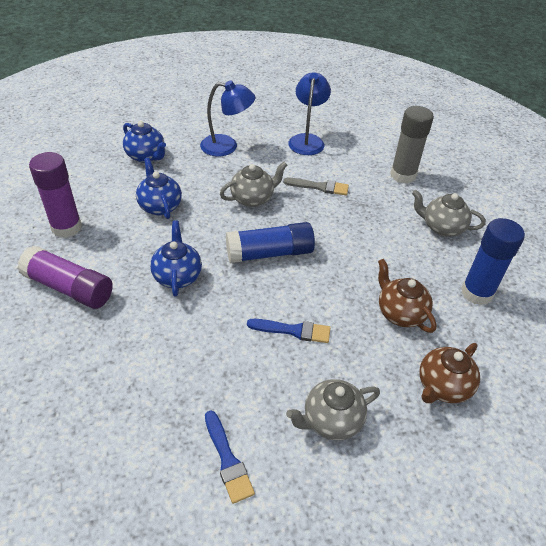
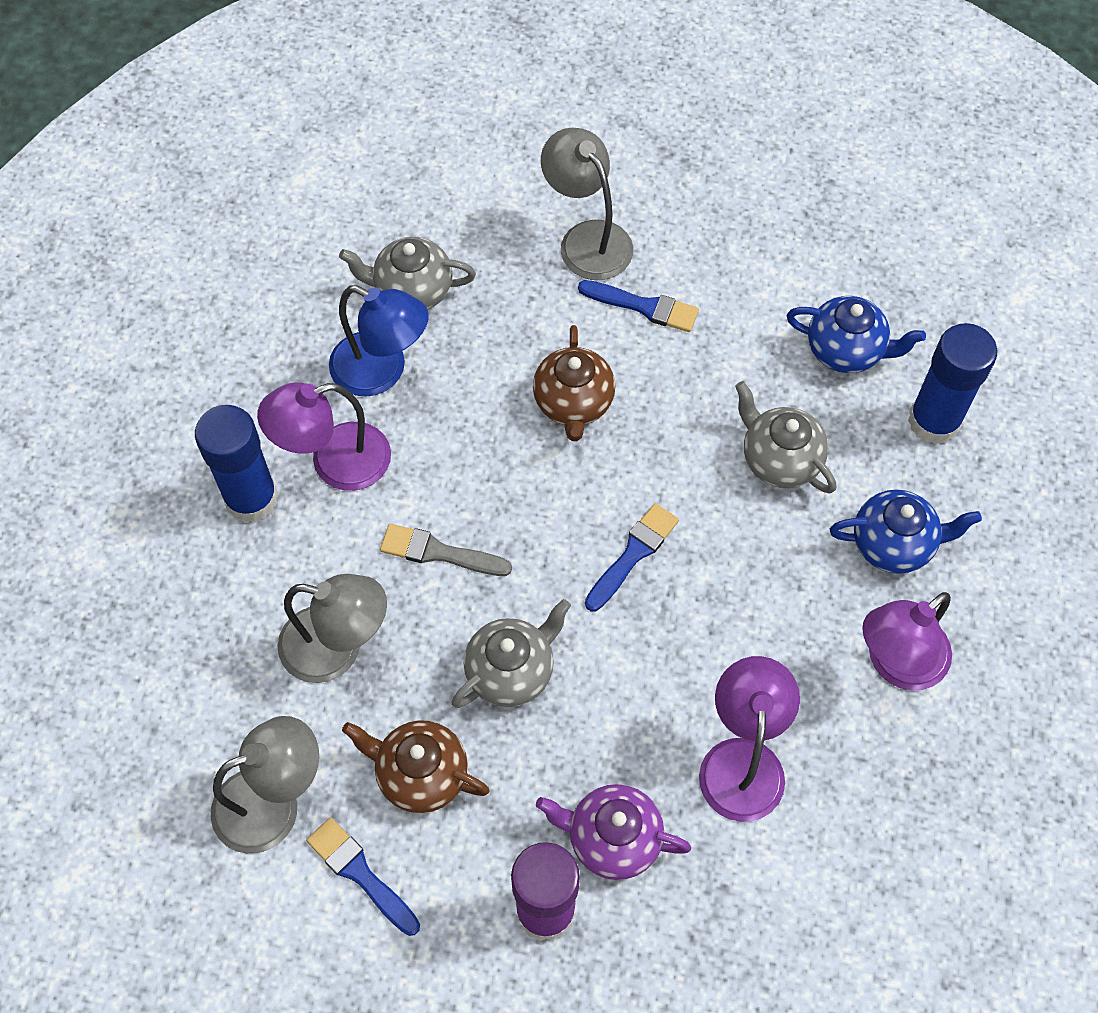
blue brush: [205,410,255,504] [247,319,330,343] = 2 -> [306,817,420,936] [578,280,699,332] [585,503,679,612] = 3
blue lamp: [200,81,255,156] [288,72,331,155] = 2 -> [329,285,429,397] = 1
blue teapot: [123,121,166,163] [136,158,182,219] [150,220,202,297] = 3 -> [787,296,926,373] [830,489,982,574] = 2
grey glue stick: [390,106,434,184] = 1 -> none = 0
grey lamp: none = 0 -> [210,716,319,854] [277,574,387,683] [541,128,633,280] = 3
purple glue stick: [18,246,113,309] [29,152,82,238] = 2 -> [511,842,580,941] = 1
purple lamp: none = 0 -> [257,382,391,491] [699,656,800,822] [862,592,952,691] = 3
purple teapot: none = 0 -> [536,784,691,880] = 1

